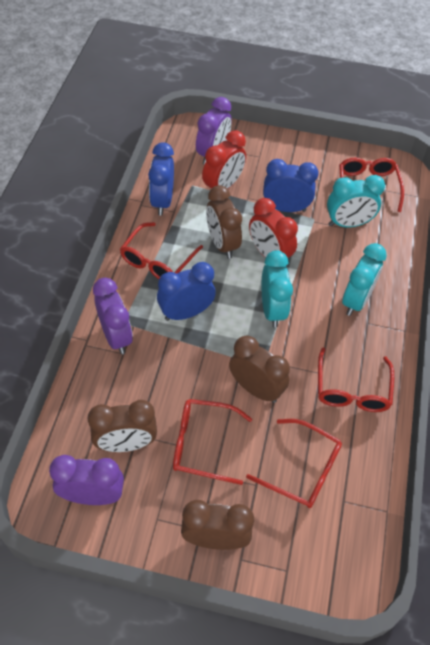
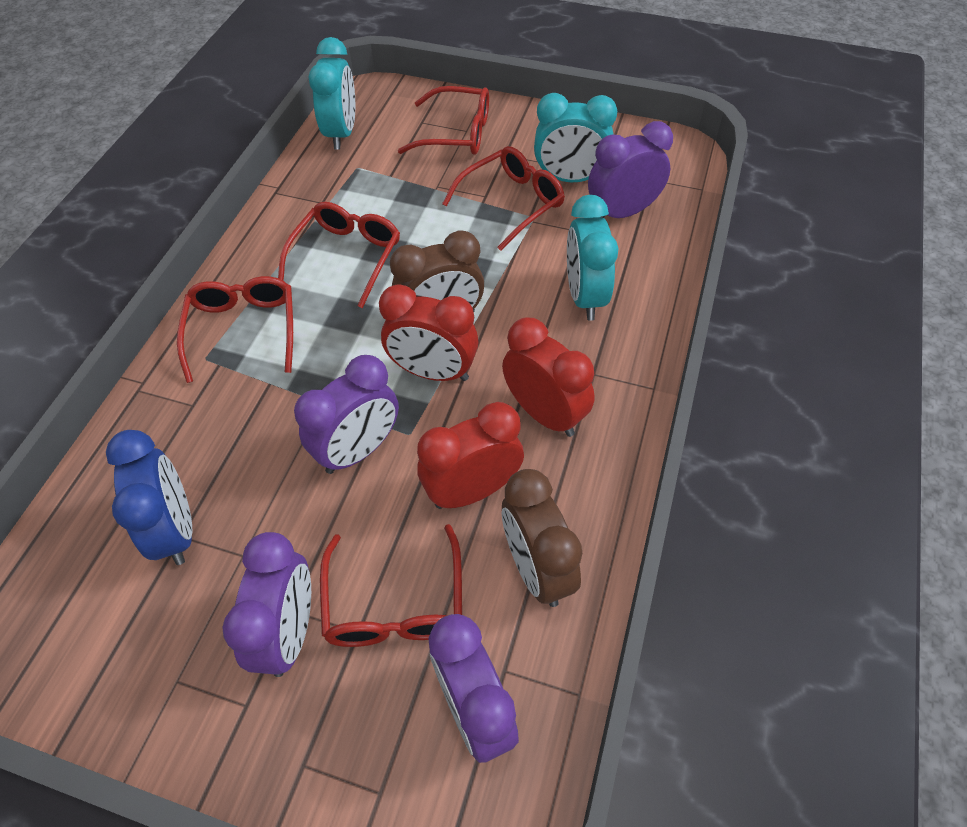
blue clock: [148,143,174,215] [157,262,216,321] [263,159,319,212] = 3 -> [106,430,192,565] = 1
brown clock: [88,400,157,452] [181,500,254,550] [206,185,242,259] [229,336,290,403] = 4 -> [390,230,484,312] [502,469,583,607] = 2
purple clock: [49,455,124,505] [93,278,133,354] [196,97,232,165] = 3 -> [222,532,311,677] [294,355,399,474] [428,614,519,763] [588,121,673,218] = 4
red clock: [202,130,246,189] [249,198,298,258] = 2 -> [379,284,478,381] [417,402,524,509] [502,318,595,437] = 3

